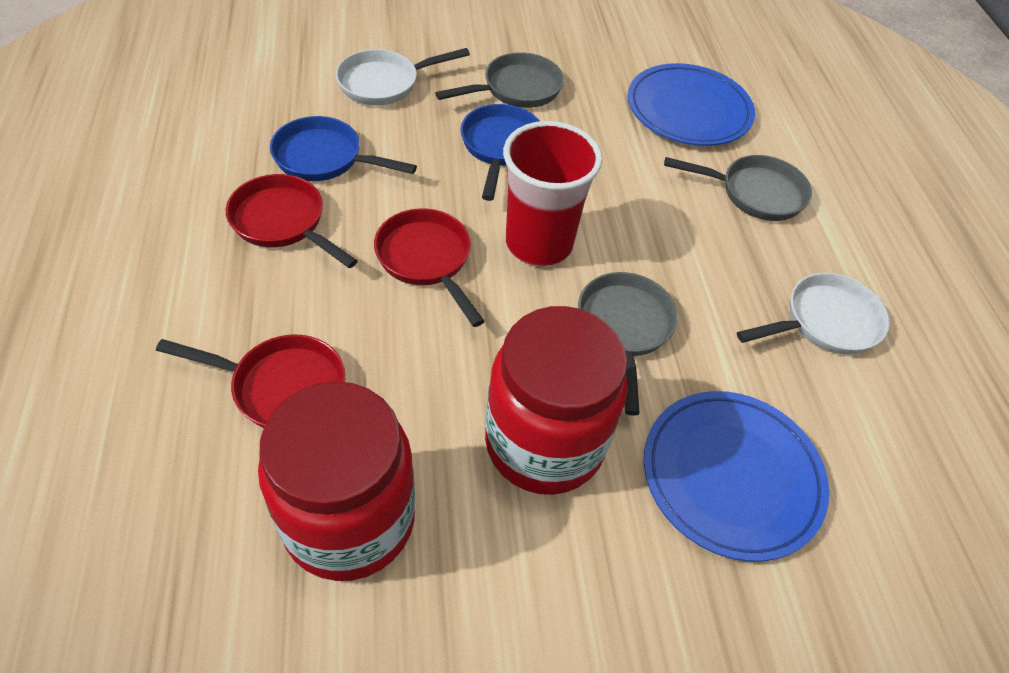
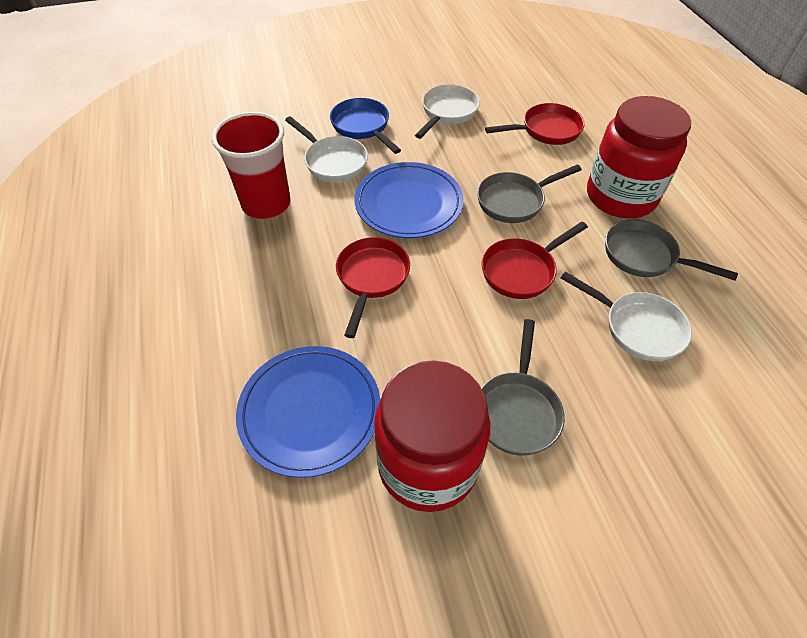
blue pan: [270,116,417,181] [460,104,540,201] = 2 -> [330,98,401,154] = 1
white pan: [336,48,470,106] [737,273,890,355] = 2 -> [285,116,368,182] [415,84,480,139] [561,272,692,361] = 3

